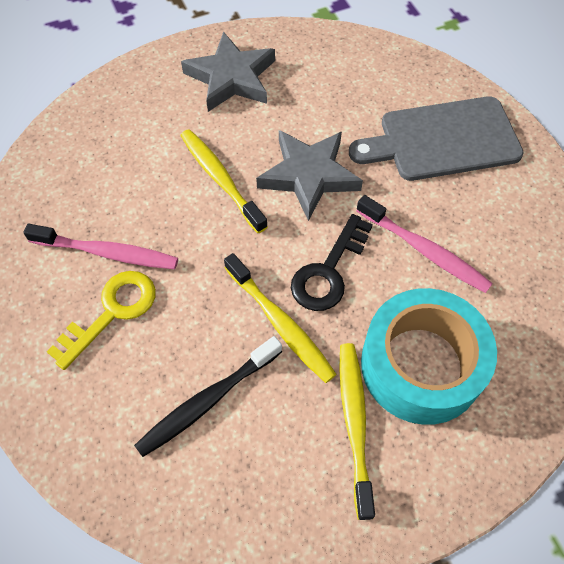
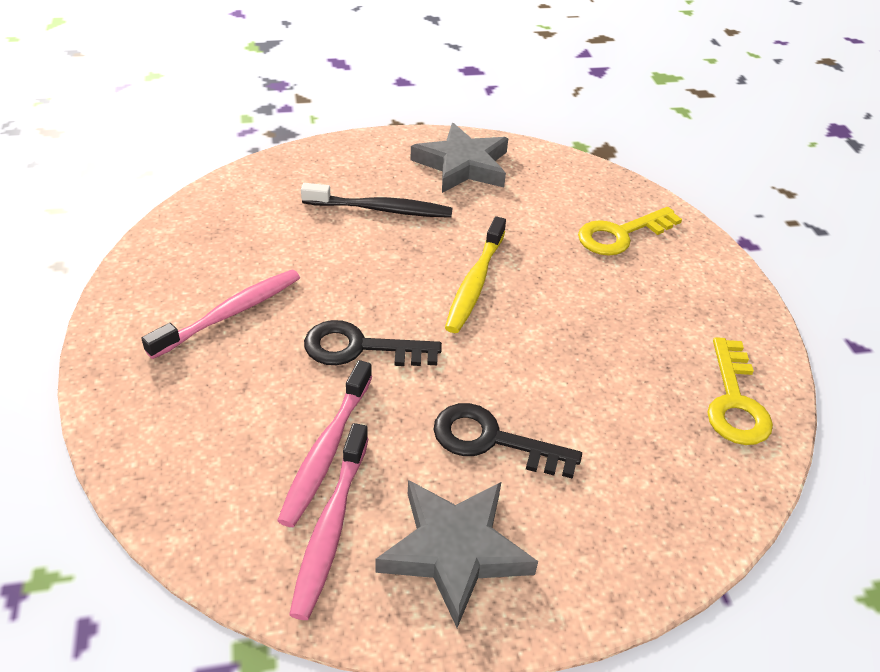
black key: [291,214,373,311] = 1 -> [304,320,442,366] [433,403,582,479] = 2
grey cutting board: [349,96,524,181] = 1 -> none = 0
pink toothbrush: [23,224,178,269] [356,195,493,293] = 2 -> [141,269,300,359] [277,360,372,527] [289,423,368,620] = 3
turquoise tape: [361,288,497,425] = 1 -> none = 0
yellow key: [47,271,156,370] = 1 -> [578,207,682,256] [707,337,773,445] = 2
yellow toothbrush: [180,129,268,233] [224,253,337,383] [339,343,375,520] = 3 -> [445,216,506,333] = 1

